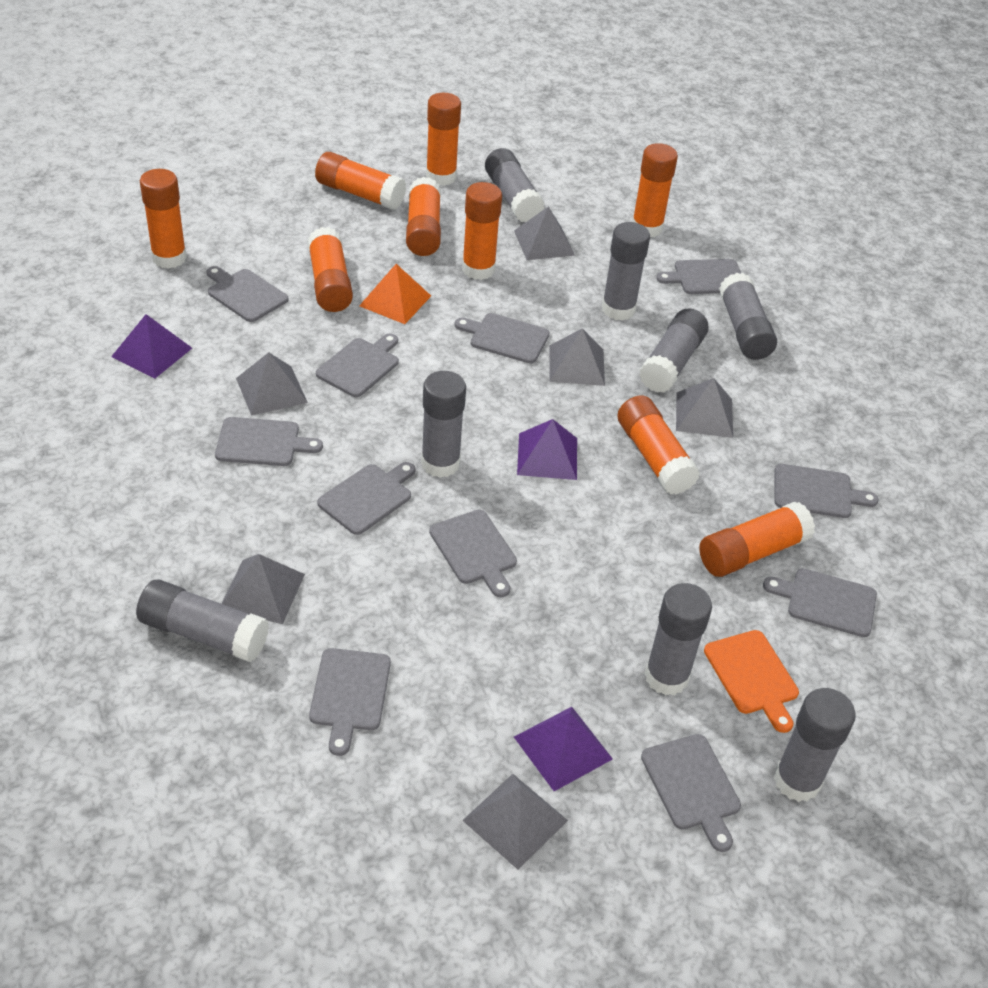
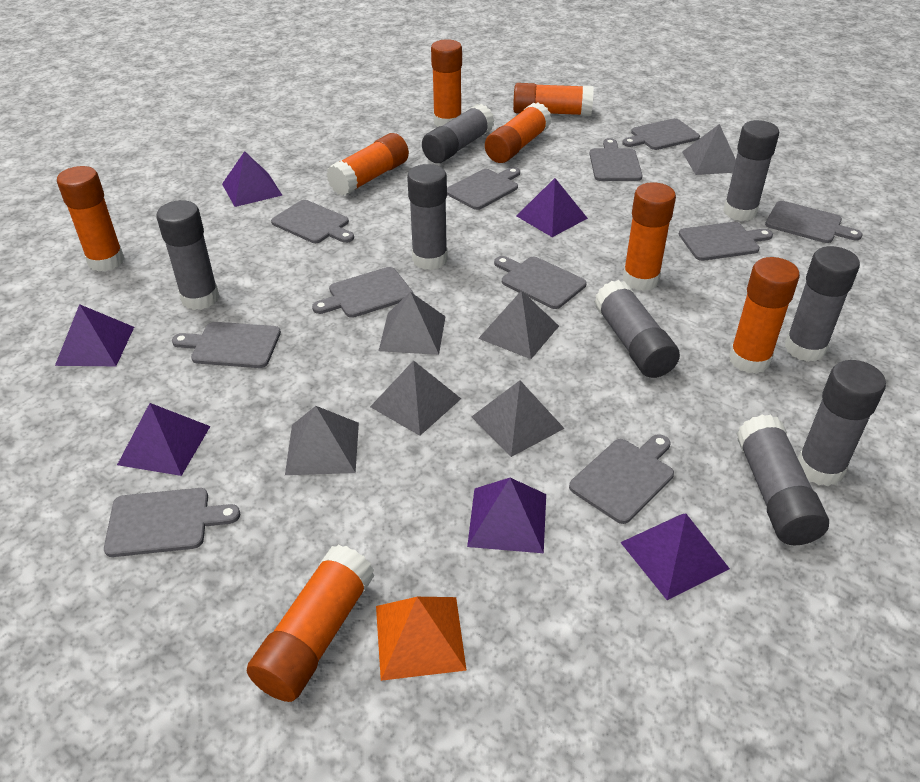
orange cutting board: [704,630,799,733] = 1 -> none = 0
orange glue stick: [140,169,187,269] [308,227,353,312] [315,152,406,210] [406,177,441,256] [426,93,461,186] [462,182,502,280] [617,396,700,495] [632,143,678,237] [699,502,815,577] = 9 -> [57,166,125,272] [247,545,374,702] [327,133,409,196] [431,39,462,127] [485,103,552,163] [513,83,594,116] [623,182,676,291] [729,257,800,374] = 8
purple pyramid: [111,314,192,378] [514,707,613,791] [517,419,577,480] = 3 -> [55,304,134,366] [117,403,210,476] [222,151,282,207] [467,478,546,553] [517,178,588,237] [620,513,730,600] = 6

